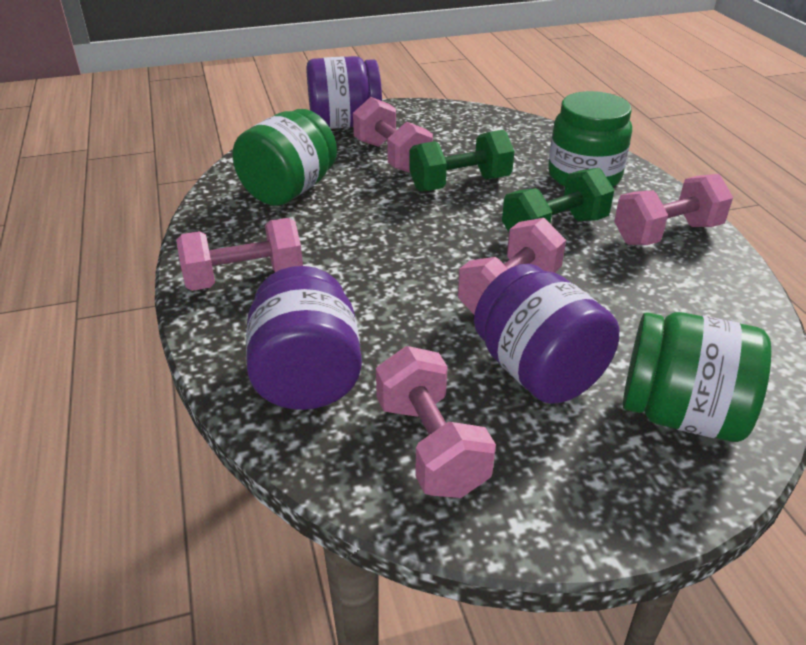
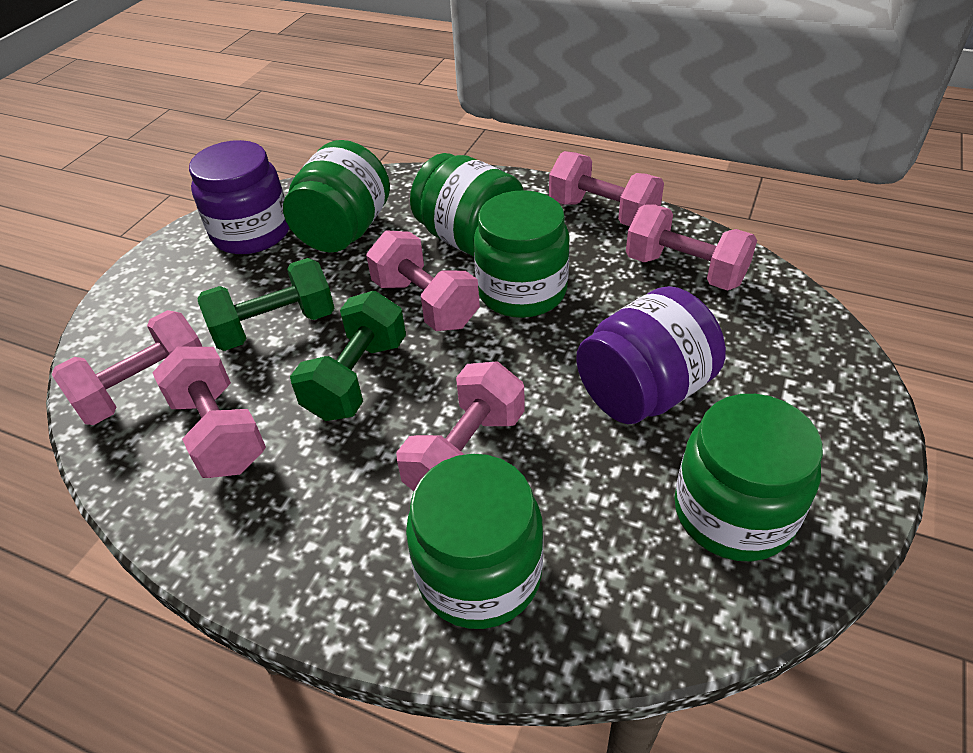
green jar: [233,109,337,206] [548,91,632,187] [623,312,771,442] = 3 -> [283,140,390,253] [406,454,543,629] [410,153,524,257] [474,190,570,318] [674,394,823,562] = 5
pink dumbbell: [176,218,303,291] [353,97,433,173] [376,346,496,498] [458,218,566,315] [614,174,733,245] = 5 -> [52,310,203,425] [152,347,266,478] [366,230,480,331] [396,362,525,491] [549,151,664,226] [626,204,757,291] = 6
purple jar: [246,266,362,410] [306,56,382,129] [474,264,619,404] = 3 -> [189,140,289,254] [576,286,726,424] = 2

